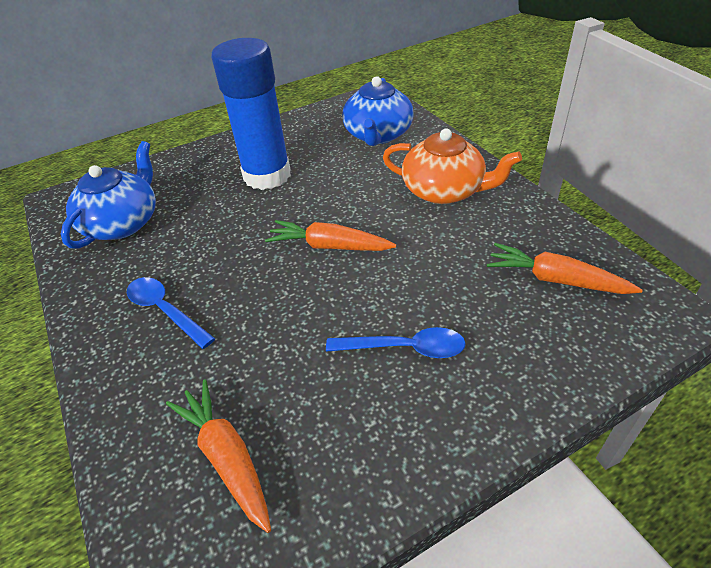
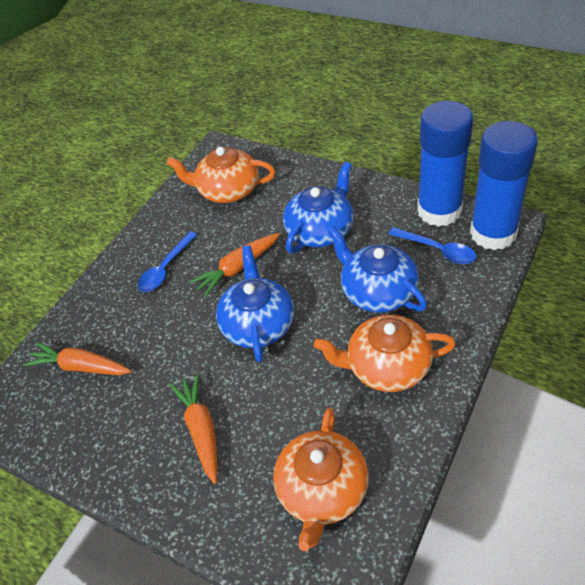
blue glue stick: [211,38,291,190] = 1 -> [417,101,473,227] [470,121,538,250] = 2
blue teapot: [61,141,156,249] [342,76,414,146] = 2 -> [216,245,294,362] [283,162,353,253] [328,227,427,313] = 3
orange teapot: [383,129,522,204] = 1 -> [166,147,275,203] [273,408,368,551] [314,315,456,392] = 3

